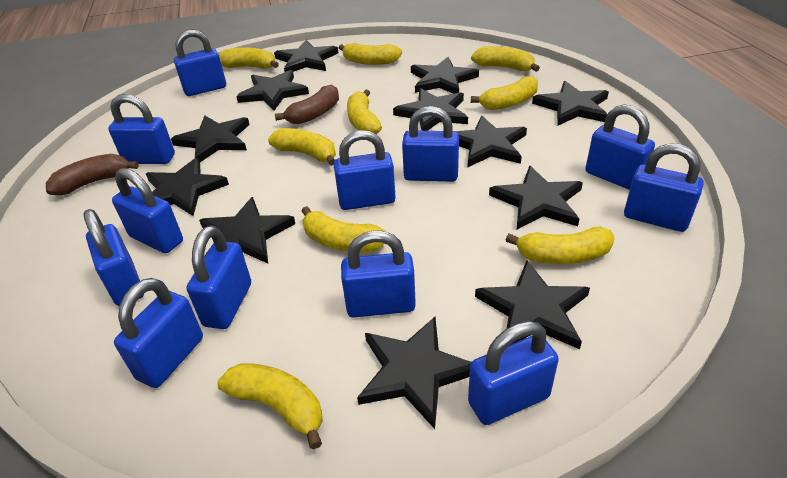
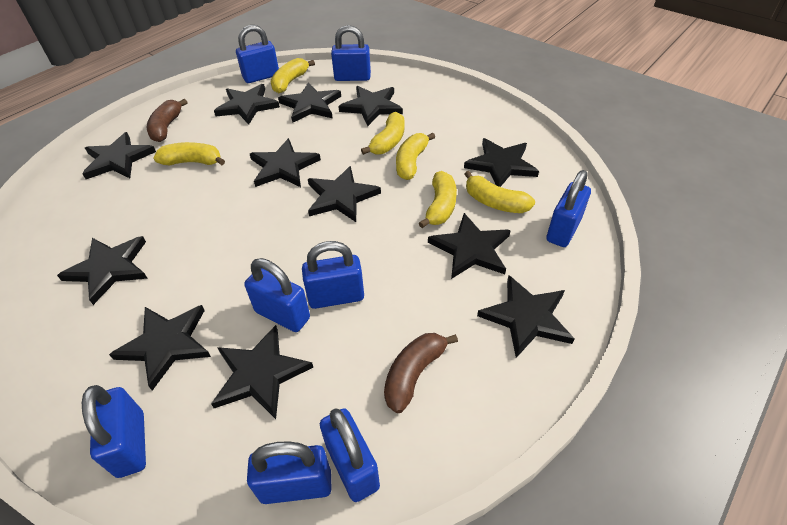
blue padlock: [83,209,144,306] [108,94,175,164] [112,168,183,253] [114,278,203,388] [174,29,226,96] [187,226,251,329] [334,130,396,210] [341,230,416,317] [402,106,459,182] [468,321,559,425] [585,104,655,190] [624,143,704,232] = 12 -> [82,385,146,478] [236,25,279,83] [244,258,310,332] [247,441,332,504] [302,241,364,309] [320,408,380,502] [331,25,371,81] [546,170,591,247] = 8
yellow banana: [217,363,323,449] [219,48,279,69] [268,128,336,166] [302,206,387,252] [339,43,402,65] [347,90,382,134] [471,46,540,72] [471,76,538,110] [506,227,615,264] = 9 -> [153,142,225,165] [270,58,315,93] [361,112,404,155] [396,133,435,180] [419,171,457,228] [465,171,535,213] = 6

